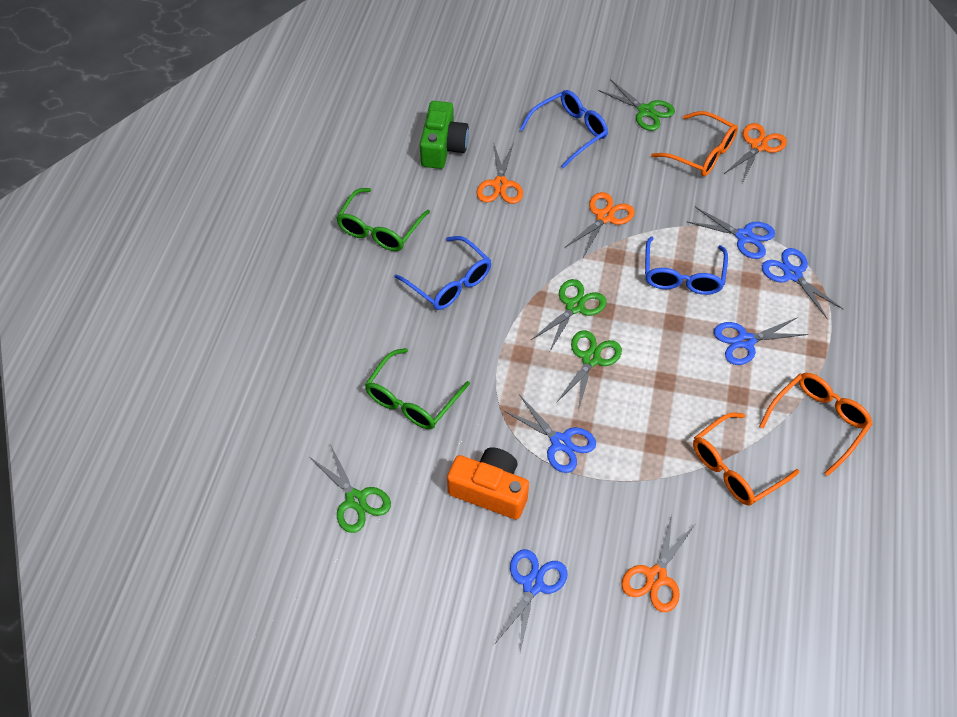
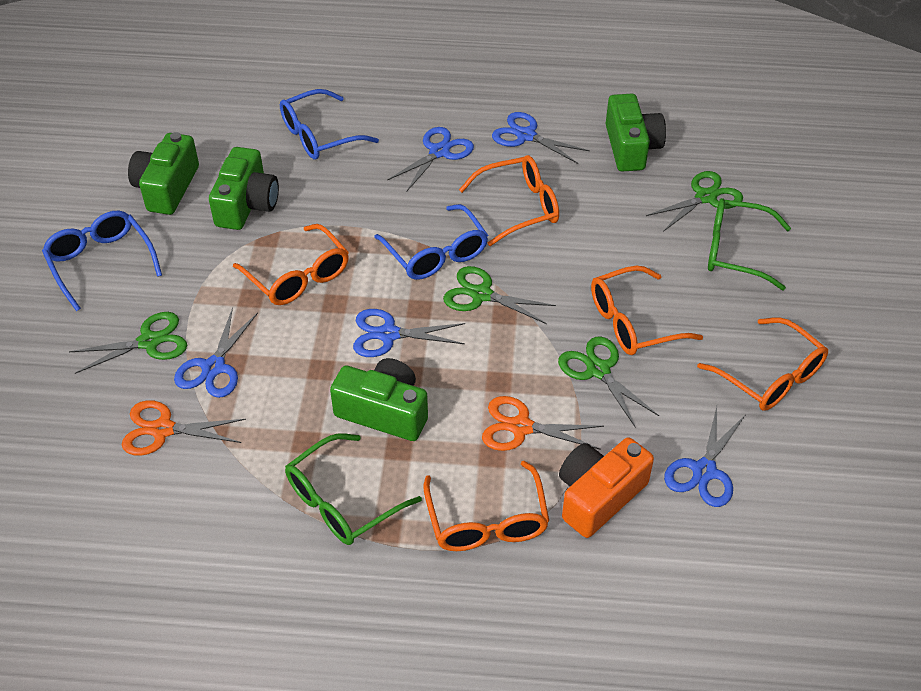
green camera: [420,101,469,169] = 1 -> [128,132,199,215] [209,147,279,230] [330,358,428,441] [606,94,666,172] = 4
orange glasses: [651,111,738,176] [693,413,799,505] [759,373,873,476] = 3 -> [233,224,349,305] [423,461,549,551] [459,155,559,246] [591,266,703,355] [697,317,828,411] = 5
orange scissors: [476,142,523,204] [565,192,635,257] [621,515,695,612] [724,123,787,183] = 4 -> [122,400,246,456] [482,396,604,451] = 2

